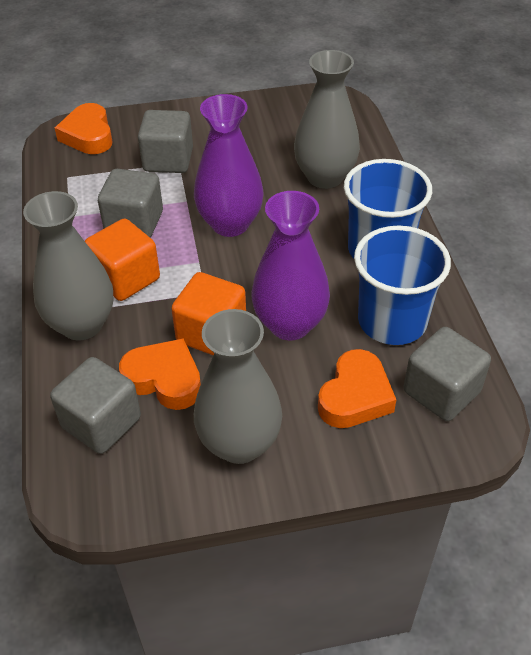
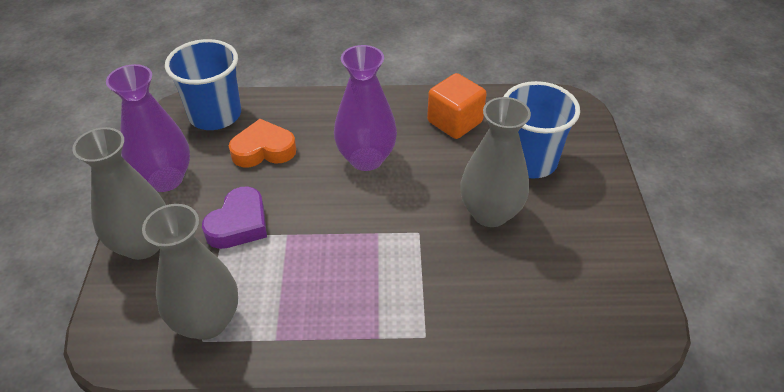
grey cube: [50,357,141,454] [98,169,163,237] [138,110,193,173] [404,327,491,421] = 4 -> none = 0
orange cube: [85,219,160,301] [171,272,246,355] = 2 -> [427,73,487,139] = 1
orange heart: [55,103,113,154] [119,339,201,410] [318,349,396,428] = 3 -> [229,119,296,168] = 1
purple heart: none = 0 -> [202,186,267,249] = 1

